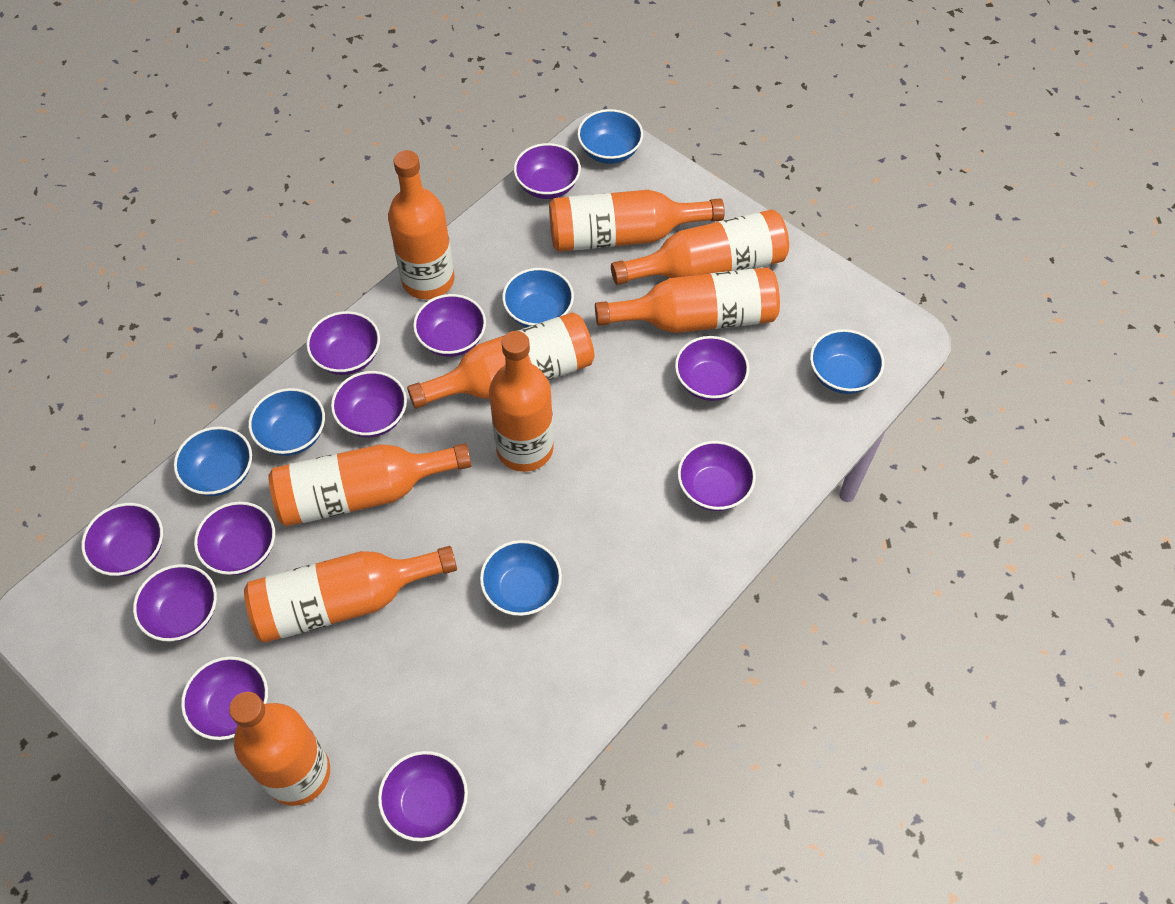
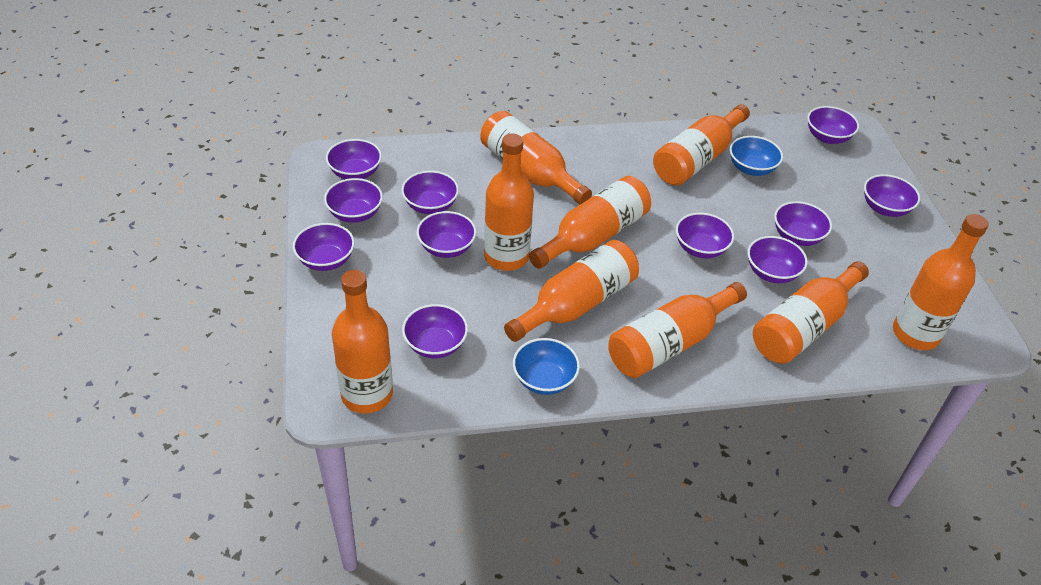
blue bowl: [174,426,252,496] [248,388,325,456] [480,540,562,616] [502,268,574,327] [577,109,643,164] [810,329,884,394] = 6 -> [513,338,580,395] [730,136,783,176] = 2

